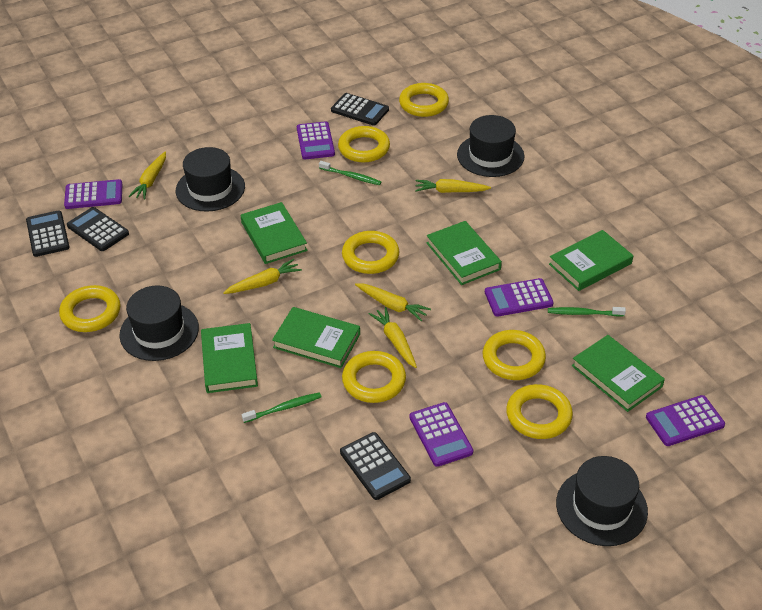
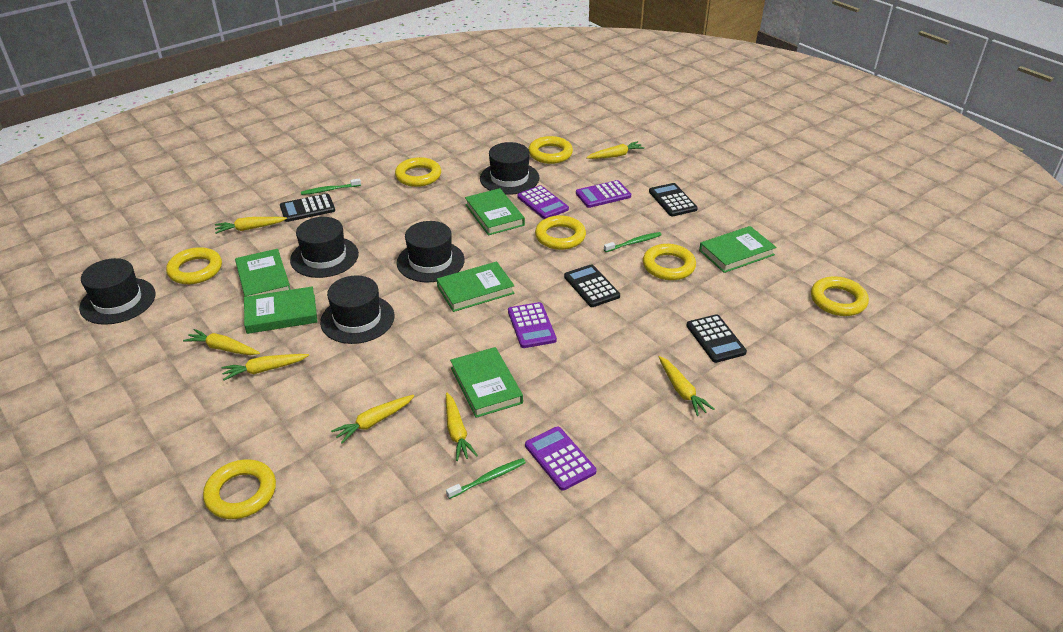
black hat: [119,286,199,361] [176,147,245,212] [457,115,525,177] [556,456,648,546] = 4 -> [79,258,156,325] [290,217,359,278] [320,275,394,344] [397,221,465,282] [480,142,540,195] = 5
purple calculator: [64,179,122,209] [297,121,335,159] [409,402,473,467] [485,278,554,317] [646,395,725,446] = 5 -> [508,302,557,348] [517,185,569,219] [525,427,597,491] [576,180,631,208] = 4
yellow carrot: [129,151,166,200] [223,259,302,294] [355,283,431,321] [369,307,417,368] [415,179,491,193] = 5 -> [183,329,260,355] [215,217,287,234] [221,354,309,381] [331,395,414,444] [446,393,478,461] [586,141,645,159] [659,356,715,416] = 7

